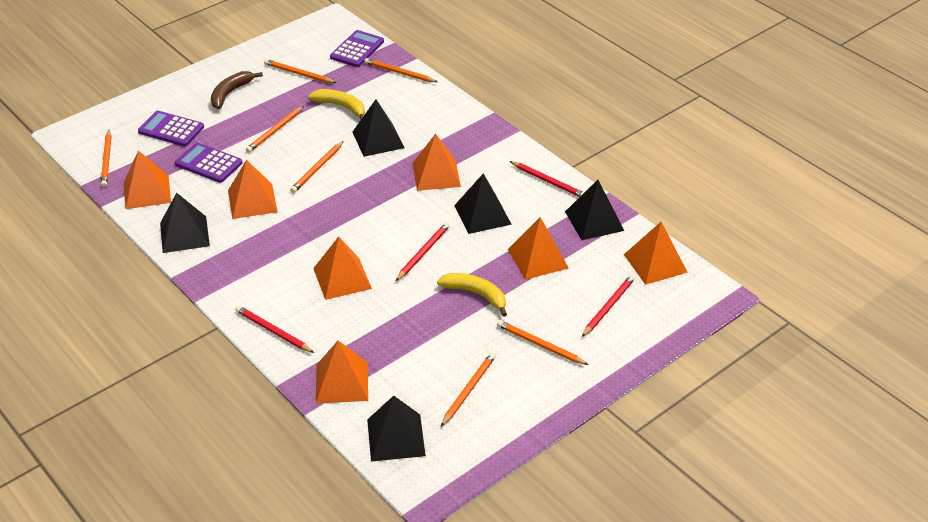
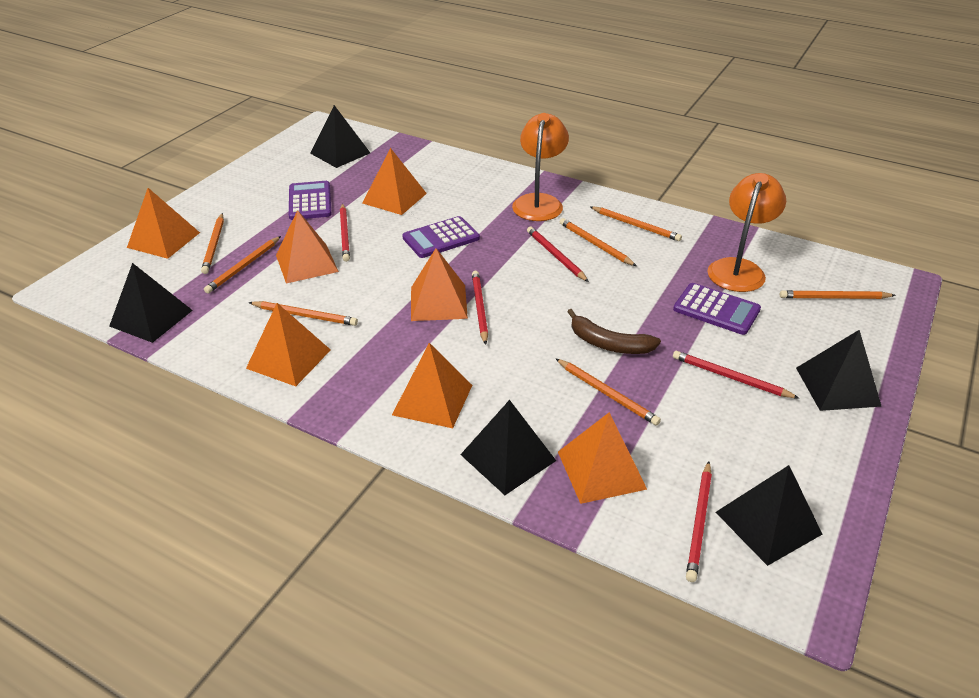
orange lamp: none = 0 -> [512,113,569,221] [708,173,786,292] = 2
red pencil: [235,306,314,353] [396,222,450,281] [510,161,584,197] [582,275,635,337] = 4 -> [340,204,350,262] [472,271,488,345] [527,226,589,282] [673,351,800,399] [686,461,712,582] = 5
yellow banana: [308,89,365,120] [437,273,507,317] = 2 -> none = 0

